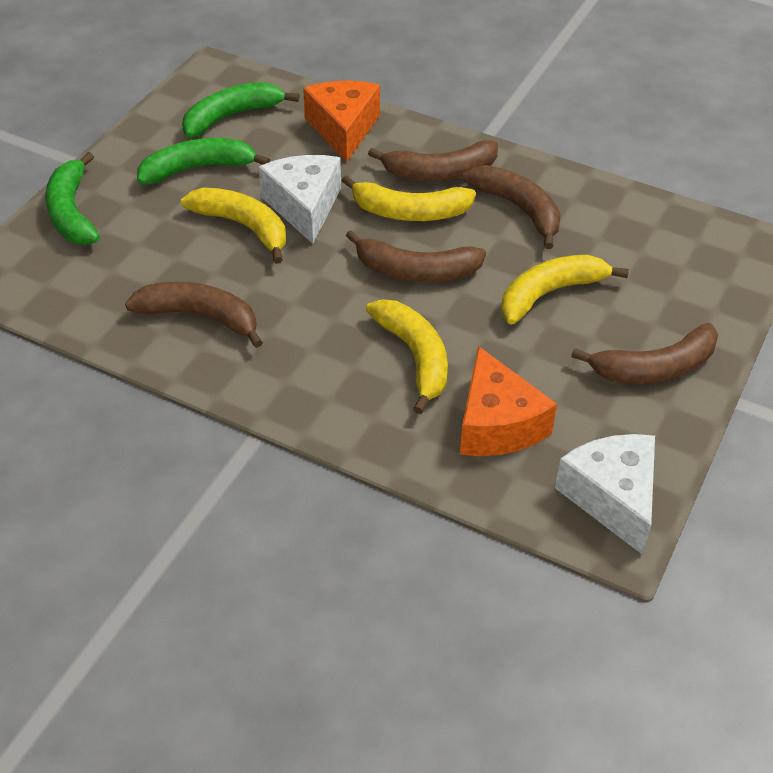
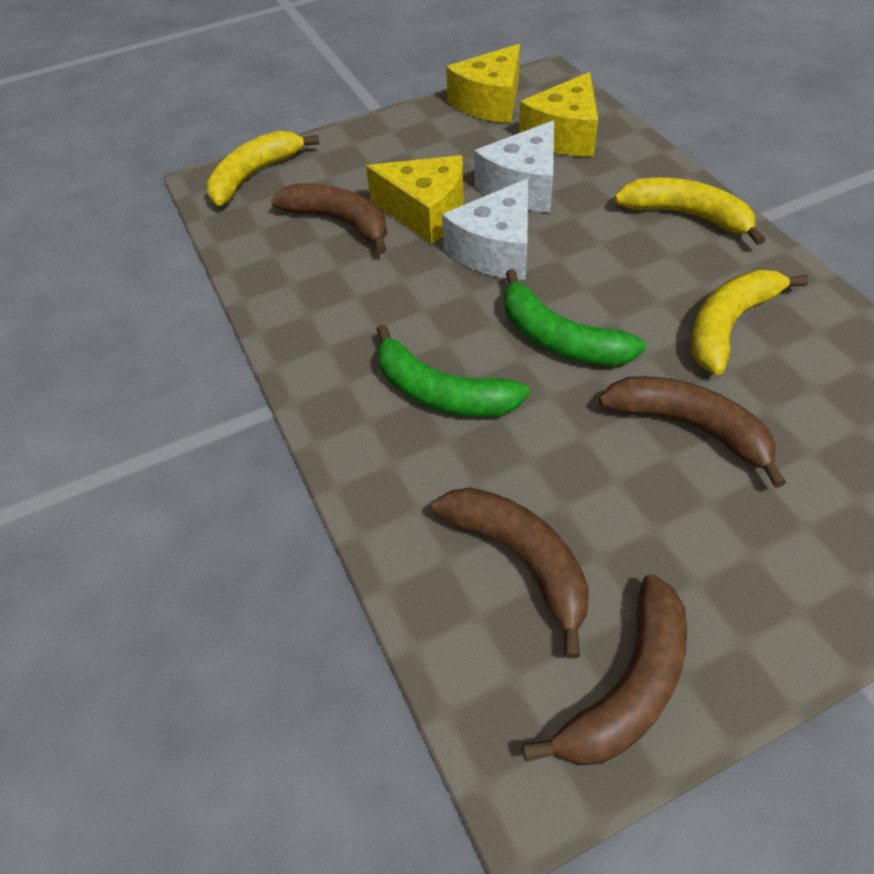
brown banana: [125,282,263,348] [346,230,486,282] [368,140,498,181] [462,165,561,249] [571,323,718,384] = 5 -> [271,183,387,254] [432,487,589,659] [522,574,687,765] [598,376,786,488] = 4
green banana: [45,152,100,245] [137,138,270,184] [182,82,300,138] = 3 -> [377,324,530,417] [504,269,646,366] = 2
orange cheese: [303,81,380,162] [460,346,557,456] = 2 -> none = 0
yellow banana: [181,188,286,264] [342,175,476,221] [366,299,448,414] [501,255,629,324] = 4 -> [206,131,319,206] [614,178,766,245] [691,270,809,375] = 3
yellow cheese: none = 0 -> [366,155,464,244] [446,44,520,123] [519,72,598,157] = 3

